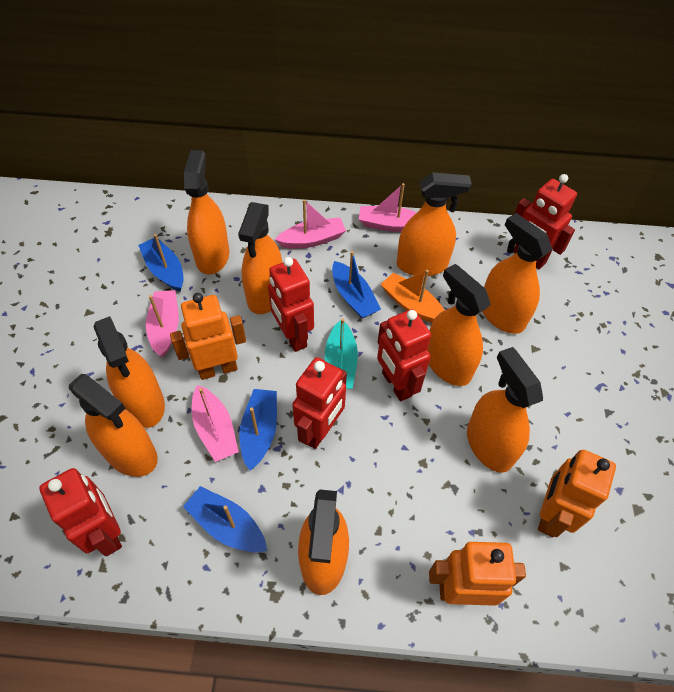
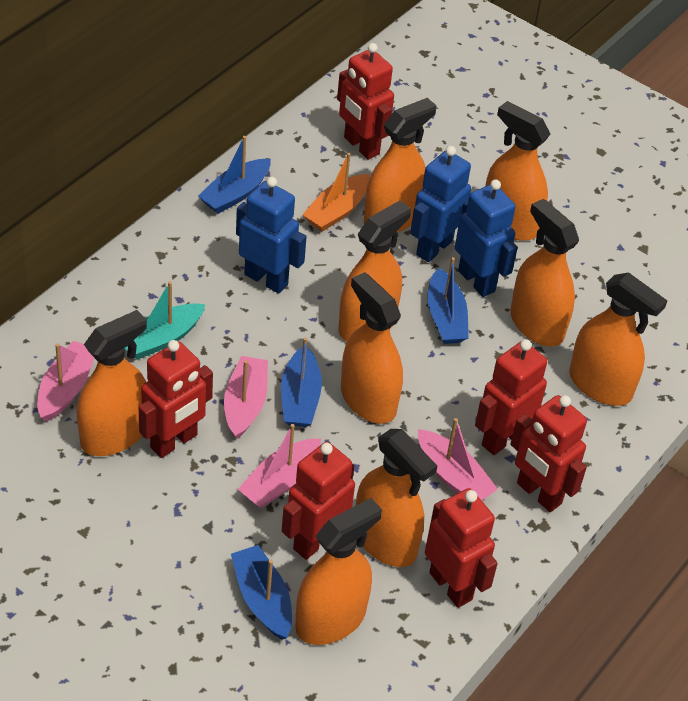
blue robot: none = 0 -> [236,177,307,294] [410,146,471,262] [455,179,518,297] = 3
orange robot: [170,293,246,380] [429,542,526,606] [538,450,616,537] = 3 -> none = 0
red robot: [39,468,122,556] [268,257,314,352] [292,357,347,449] [377,309,431,401] [513,174,577,269] = 5 -> [138,340,213,458] [282,442,355,560] [337,43,394,160] [425,488,498,608] [475,339,547,455] [511,395,587,512] = 6

